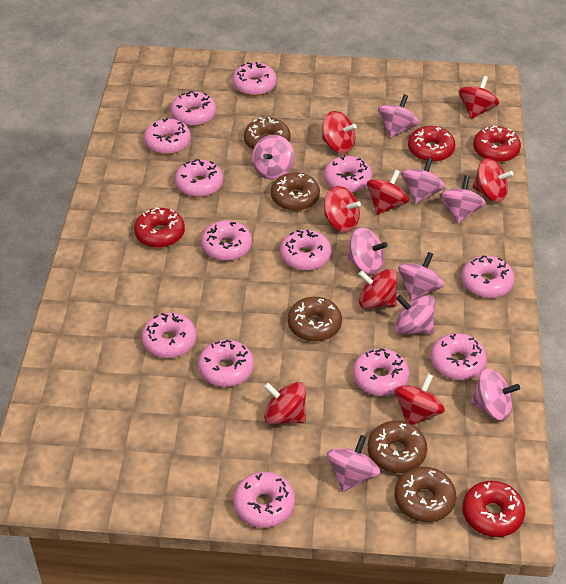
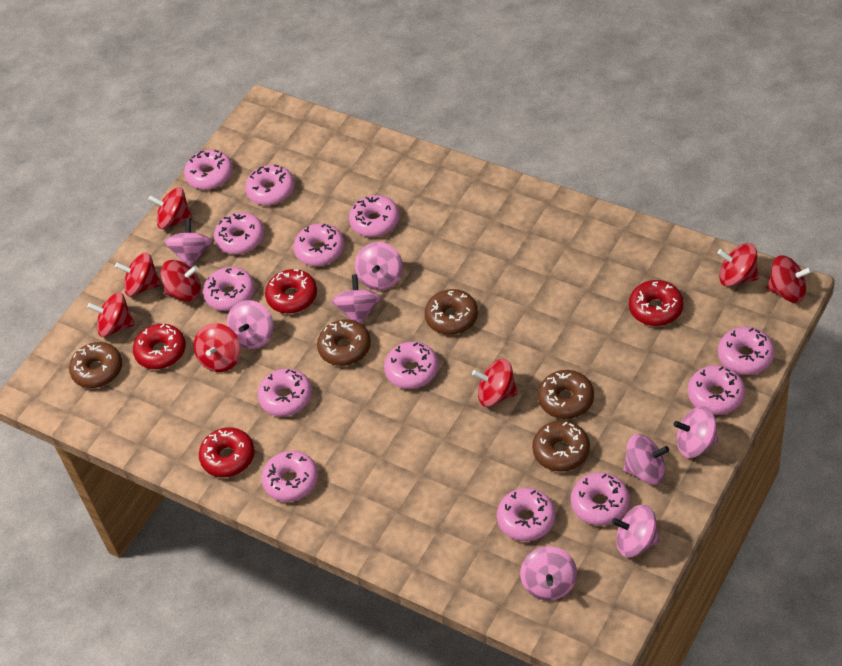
pink spinning top: [252,135,294,180] [327,435,380,492] [347,228,388,274] [378,94,419,138] [395,295,436,334] [398,252,444,301] [401,157,445,204] [440,175,486,224] [470,368,520,421] = 9 -> [165,218,213,267] [227,300,274,349] [332,274,381,324] [355,242,403,290] [520,546,577,600] [612,505,660,558] [623,434,669,485] [673,406,718,458] = 8

